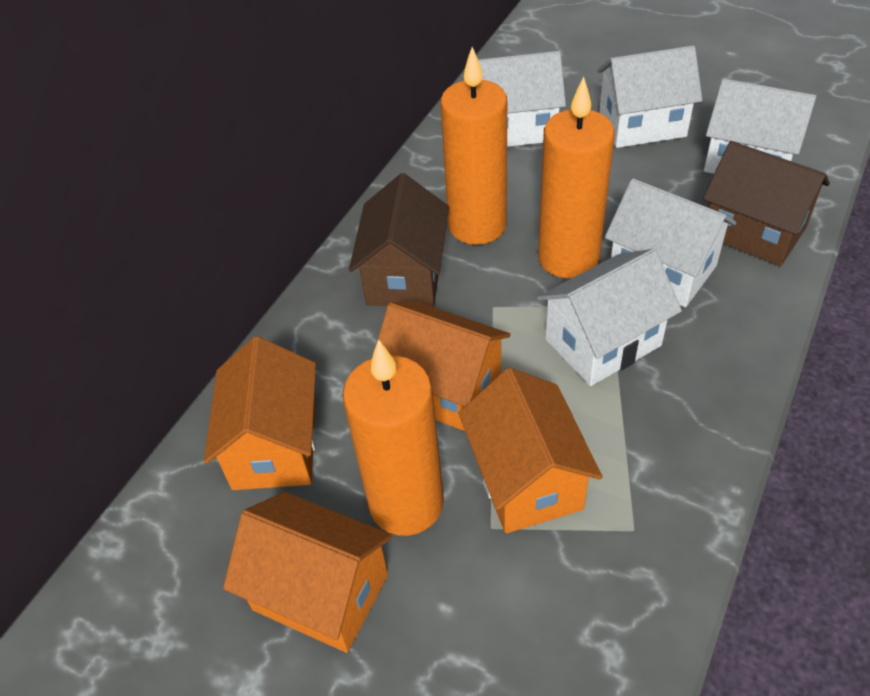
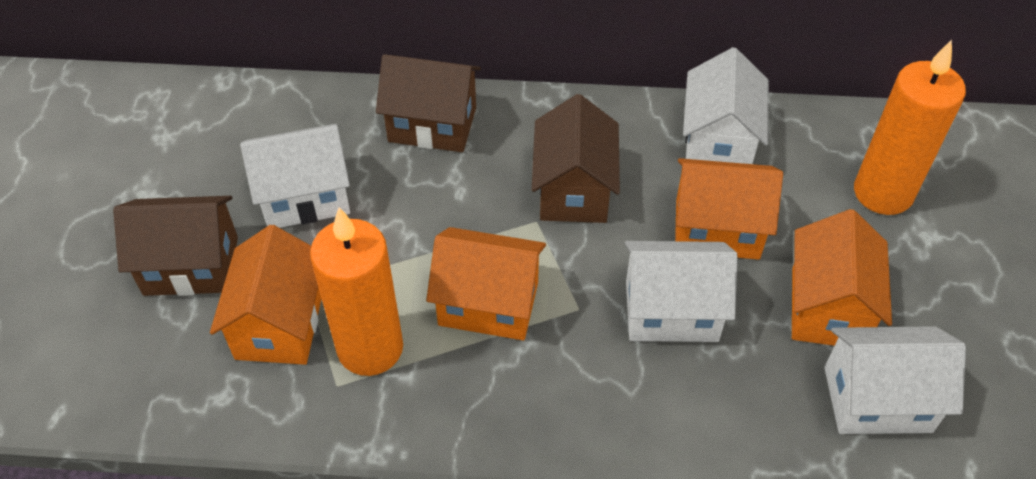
brown house: [349,173,449,307] [703,141,830,266] = 2 -> [113,196,238,296] [376,54,481,152] [532,94,620,223] = 3
orange candle: [343,339,444,536] [440,47,507,245] [538,76,615,279] = 3 -> [310,207,403,376] [854,40,966,215] = 2
white house: [478,51,566,147] [537,249,682,386] [597,46,702,148] [605,178,736,307] [704,78,816,174] = 5 -> [240,124,350,228] [625,241,738,342] [683,47,769,164] [824,326,966,434] = 4

